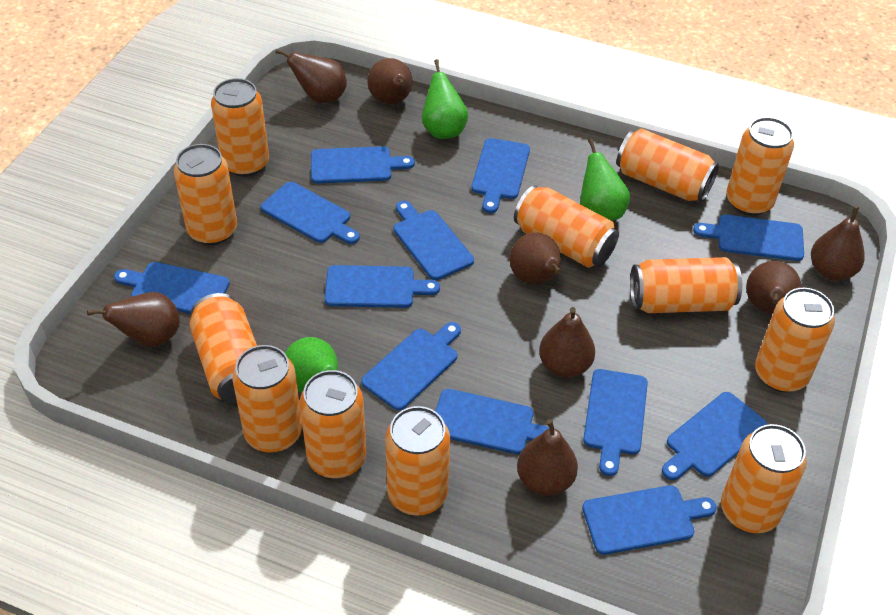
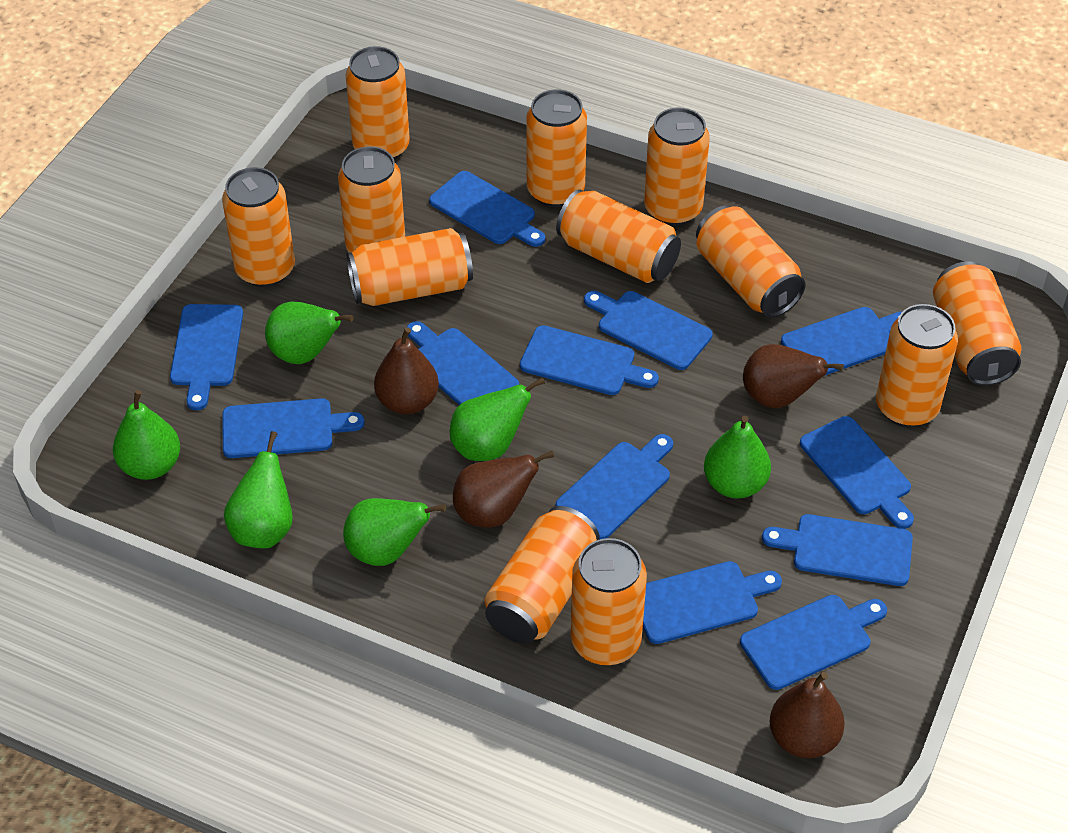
brown pear: [87,292,180,347] [275,49,347,103] [367,58,413,104] [510,232,562,285] [517,419,578,496] [539,307,595,378] [746,261,801,314] [811,206,865,281] = 8 -> [374,327,439,414] [453,451,554,527] [743,344,844,408] [770,672,845,758] = 4
green pear: [285,337,338,393] [422,59,468,139] [580,138,630,221] = 3 -> [113,390,180,480] [224,431,293,549] [265,302,353,364] [343,498,446,566] [450,377,545,461] [704,416,771,499] = 6

